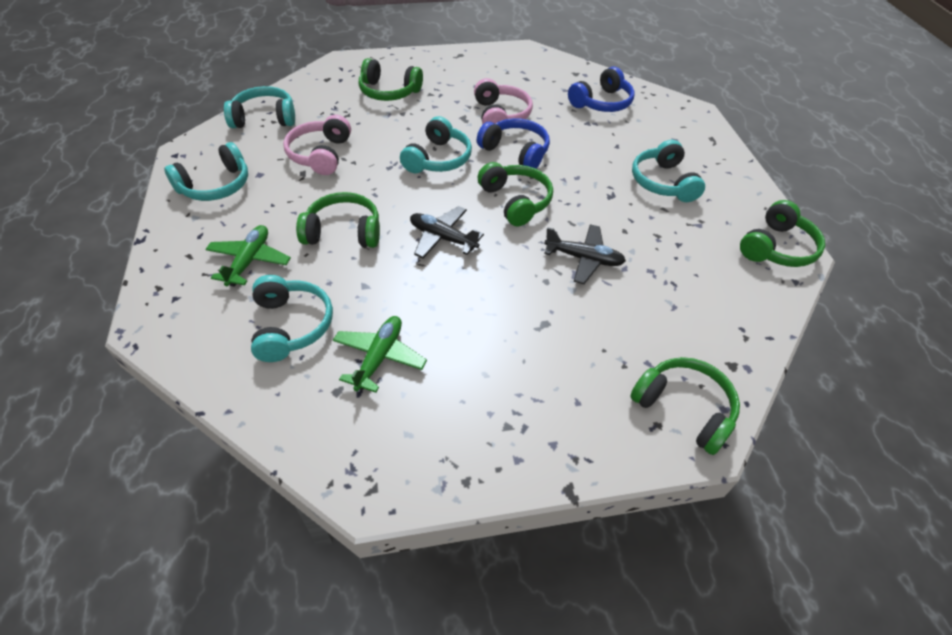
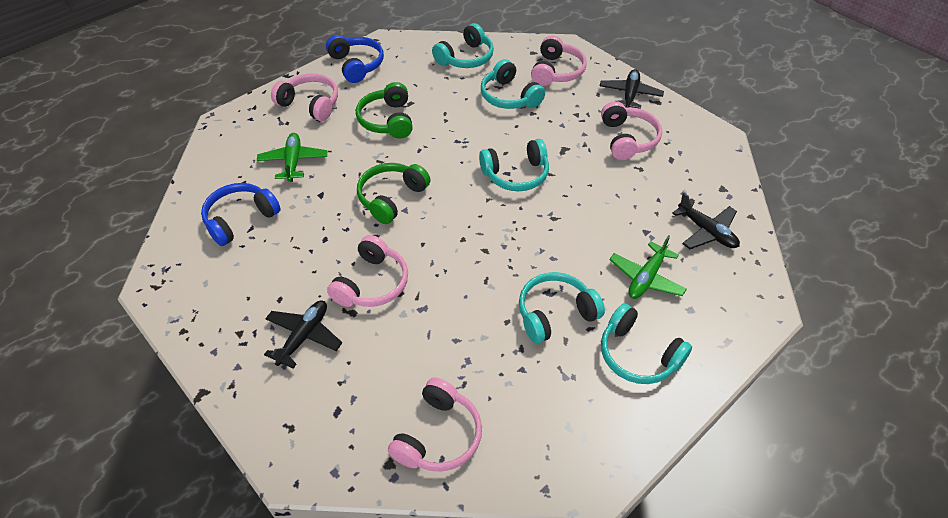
black plane: [410,206,484,258] [544,224,626,284] = 2 -> [264,301,342,369] [600,69,664,109] [672,193,740,249] = 3
green headphones: [296,192,380,248] [359,58,423,101] [478,162,553,226] [630,357,740,455] [740,200,825,267] = 5 -> [356,82,413,138] [357,163,431,224] = 2
pink headphones: [283,115,351,175] [474,78,533,124] = 2 -> [271,73,338,121] [327,235,408,307] [388,377,482,472] [531,35,587,86] [601,101,662,160] = 5

